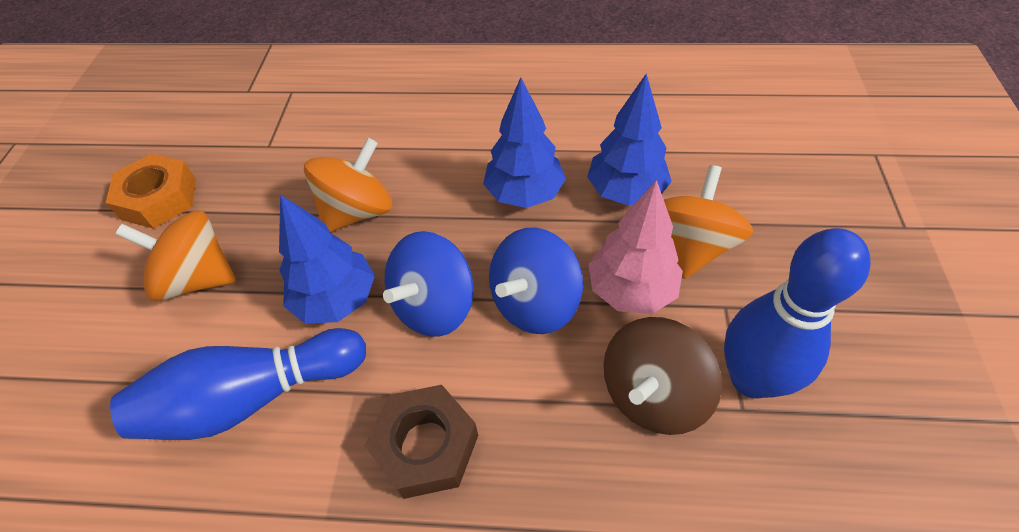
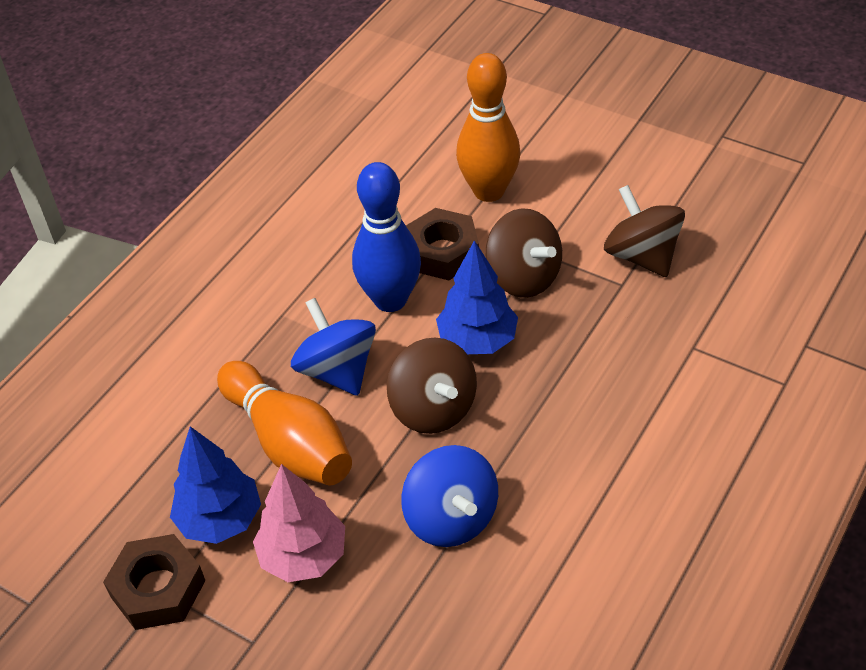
blue bowling pin: [110,328,366,440] [724,228,871,399] = 2 -> [352,162,421,312] = 1
blue tree: [279,194,375,324] [483,77,566,208] [587,74,672,206] = 3 -> [170,426,261,544] [436,240,518,354] = 2
brown nut: [364,385,478,499] = 1 -> [103,534,205,630] [406,208,479,280] = 2
brown spinning top: [603,317,722,435] = 1 -> [387,338,477,434] [486,208,562,298] [604,185,685,277] = 3
orange bowling pin: none = 0 -> [217,361,352,486] [456,53,521,202] = 2
orange nut: [106,154,196,229] = 1 -> none = 0
orange spinning top: [115,211,236,301] [304,138,392,232] [664,165,753,279] = 3 -> none = 0

